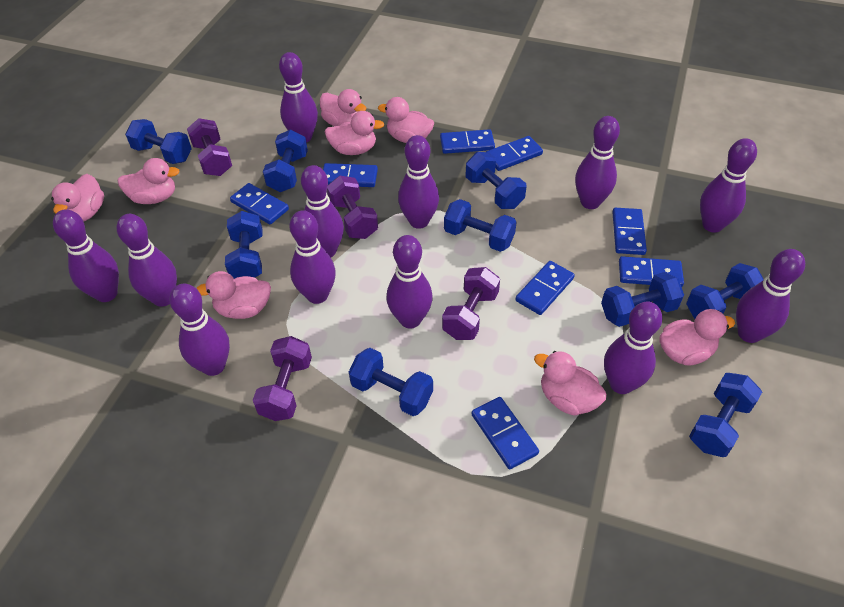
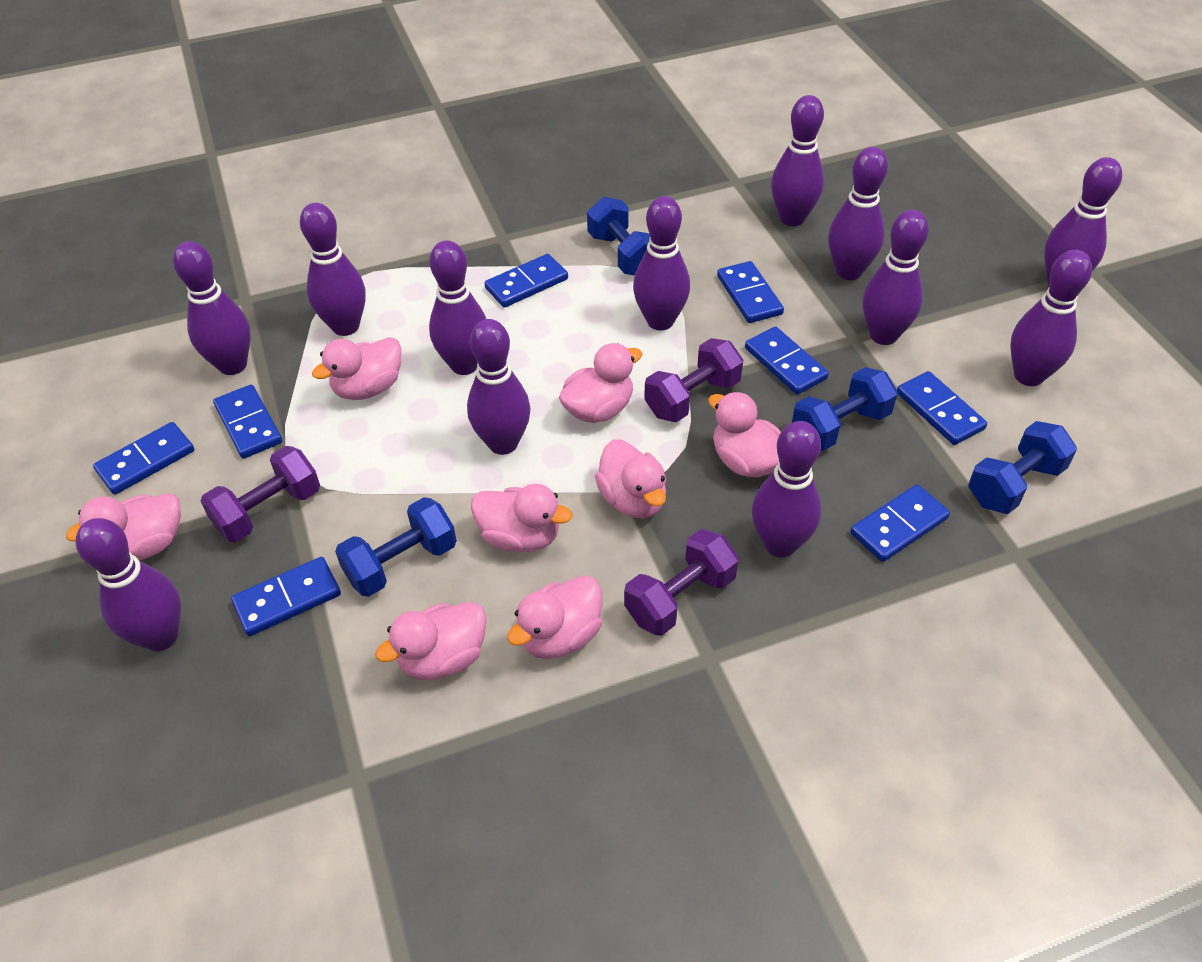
blue dumbbell: [125,119,192,164] [225,211,262,279] [263,130,308,192] [349,348,433,416] [444,199,517,252] [466,152,526,209] [601,272,684,327] [686,263,764,319] [689,373,762,457] = 9 -> [335,497,457,597] [587,197,650,275] [792,367,898,451] [968,421,1077,514] = 4
purple dumbbell: [187,118,232,176] [253,336,312,421] [327,176,378,239] [442,267,500,340] = 4 -> [201,446,320,542] [624,529,739,636] [644,338,743,422] = 3

